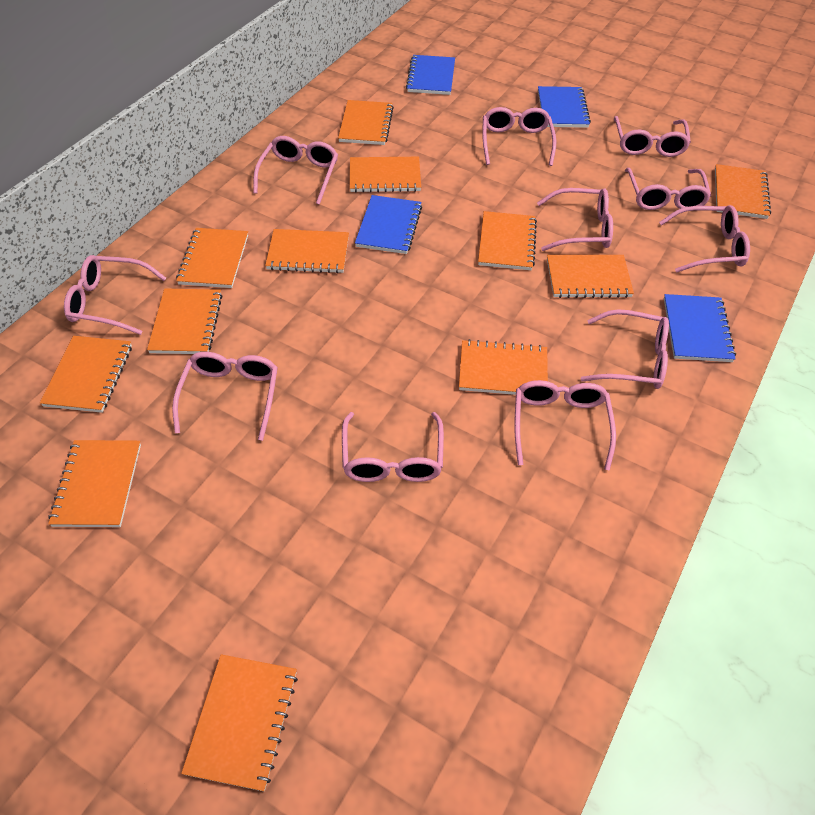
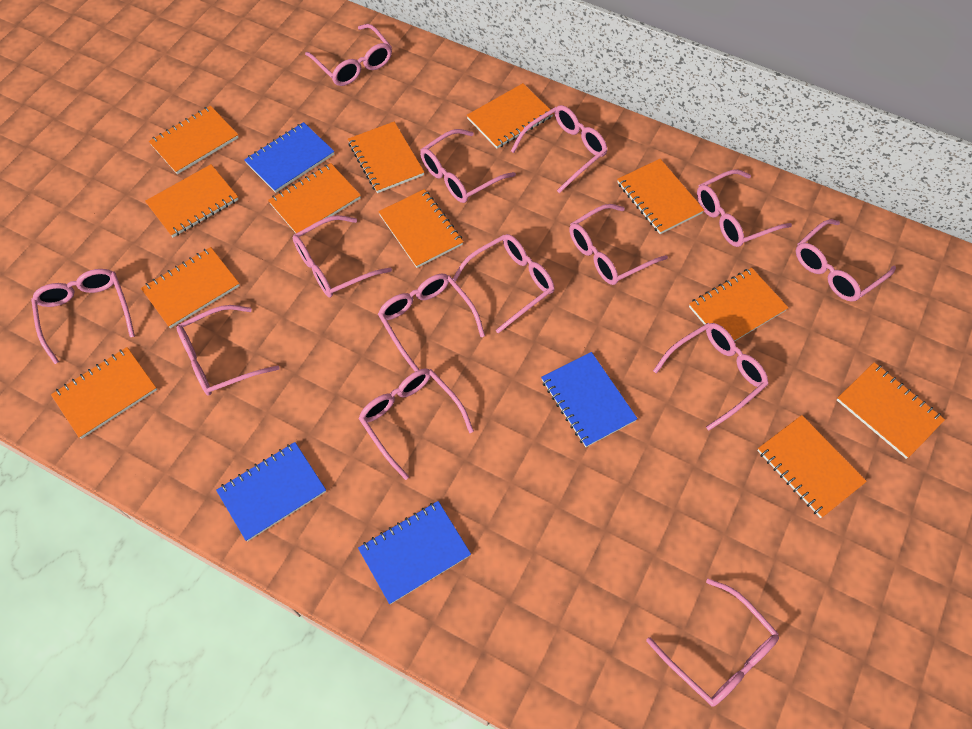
pink glasses: [64,255,166,335] [172,352,278,441] [253,136,338,205] [342,412,444,482] [482,107,556,166] [514,380,616,470] [537,188,613,251] [581,309,669,389] [614,116,691,157] [625,168,711,210] [659,205,750,273] = 11 -> [31,269,135,364] [177,305,280,396] [293,215,392,298] [305,24,392,86] [359,368,474,480] [378,274,485,372] [420,129,516,203] [453,234,555,334] [511,105,608,193] [569,204,668,285] [646,578,779,706] [653,323,769,430] [697,169,792,247] [796,219,896,302] = 14

